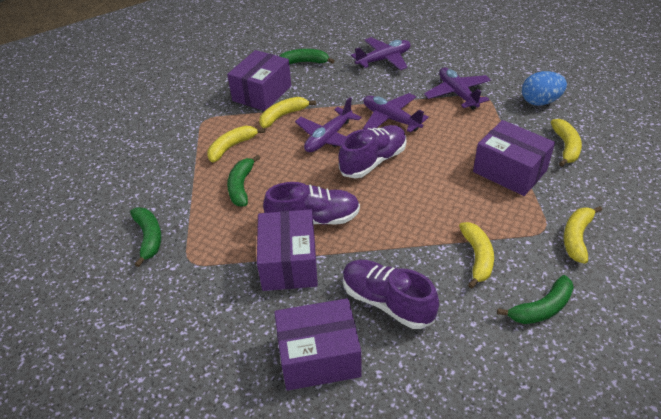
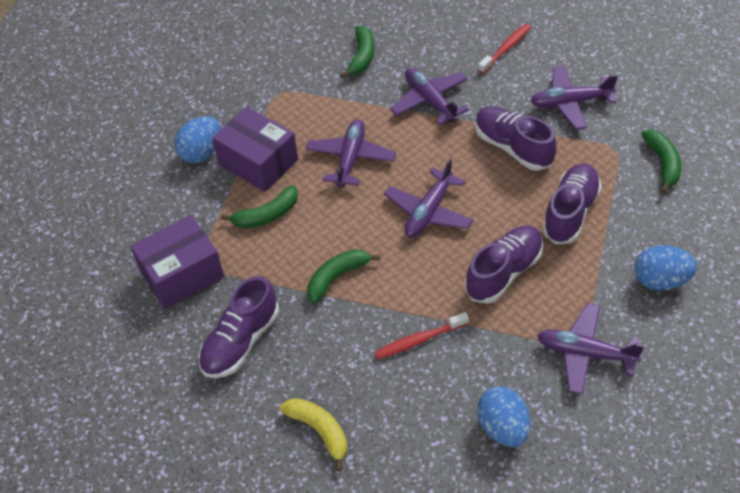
blue egg: [522,71,567,105] = 1 -> [174,116,221,163] [477,386,531,447] [635,245,697,290] = 3
purple box: [227,50,291,111] [257,209,318,291] [274,298,362,391] [473,120,555,196] = 4 -> [130,215,224,309] [212,107,298,192] = 2
purple plane: [295,97,362,152] [351,37,411,70] [363,93,429,133] [424,68,491,110] = 4 -> [305,119,396,188] [384,159,473,238] [390,68,469,125] [531,65,618,130] [537,303,645,394] = 5
purple shoe: [263,182,360,225] [339,125,406,178] [343,260,439,329] = 3 -> [198,276,279,378] [465,226,543,304] [475,106,557,171] [542,164,602,244] = 4
red toothbrush: none = 0 -> [374,312,469,359] [478,24,531,74] = 2
yellow banana: [207,126,265,163] [259,97,316,128] [459,222,494,289] [551,119,582,166] [564,206,602,264] = 5 -> [279,398,347,471] = 1

